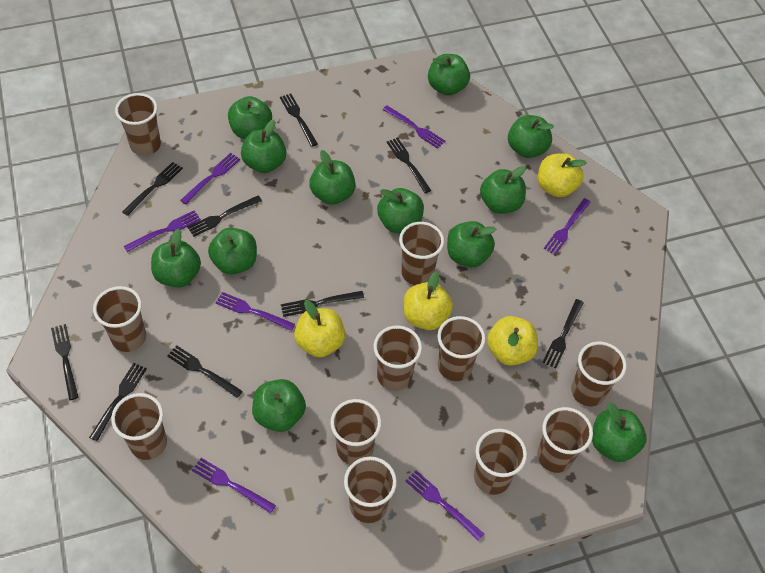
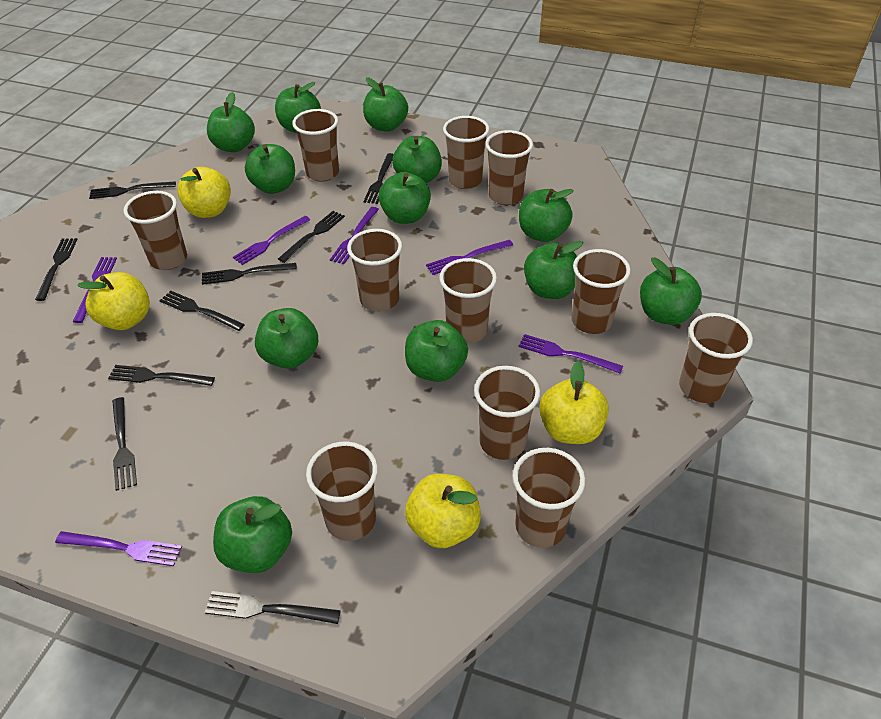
purple fork: [124,210,201,252] [180,153,240,204] [192,458,276,514] [215,292,295,331] [383,105,445,149] [406,470,484,541] [544,198,591,255] = 7 -> [55,531,182,566] [73,257,117,323] [233,216,310,265] [330,207,379,264] [426,240,513,275] [519,334,623,374] = 6

